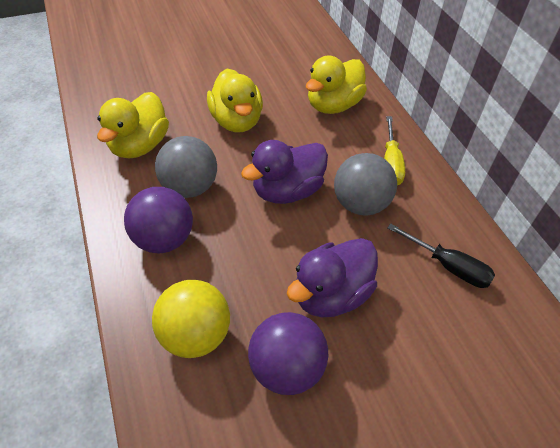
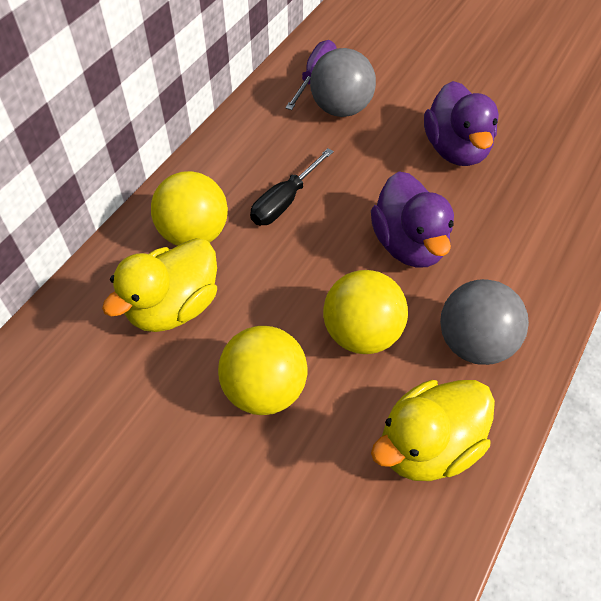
purple ball: [124,187,193,254] [248,312,328,395] = 2 -> none = 0
purple screwdriver: none = 0 -> [285,40,337,110] = 1
yellow ball: [152,280,230,358] = 1 -> [151,171,228,246] [218,326,308,415] [323,270,408,354] = 3
yellow duck: [97,92,169,159] [207,69,263,132] [306,56,367,114] = 3 -> [102,238,217,332] [371,380,495,481] = 2
yellow screwdriver: [384,116,405,185] = 1 -> none = 0

